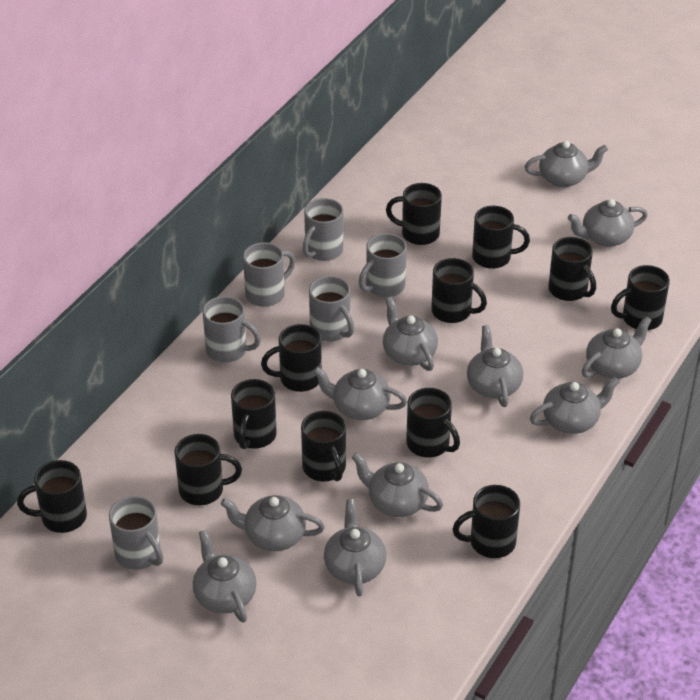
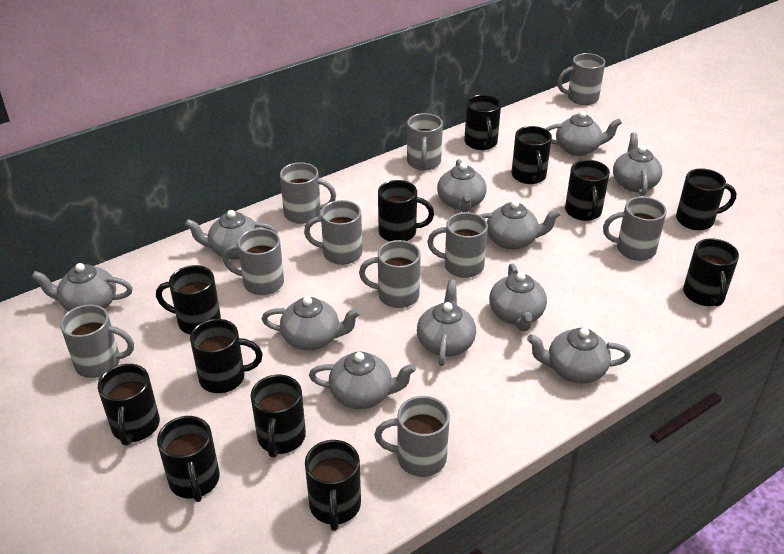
grey mug: [109,496,163,570] [202,296,261,363] [243,242,295,307] [303,198,343,261] [309,276,354,342] [359,233,407,297] = 6 -> [60,305,134,378] [223,228,284,295] [280,162,336,224] [304,200,362,265] [359,240,421,308] [374,396,450,477] [407,113,443,170] [427,212,488,278] [557,53,605,105] [603,196,667,261] = 10

